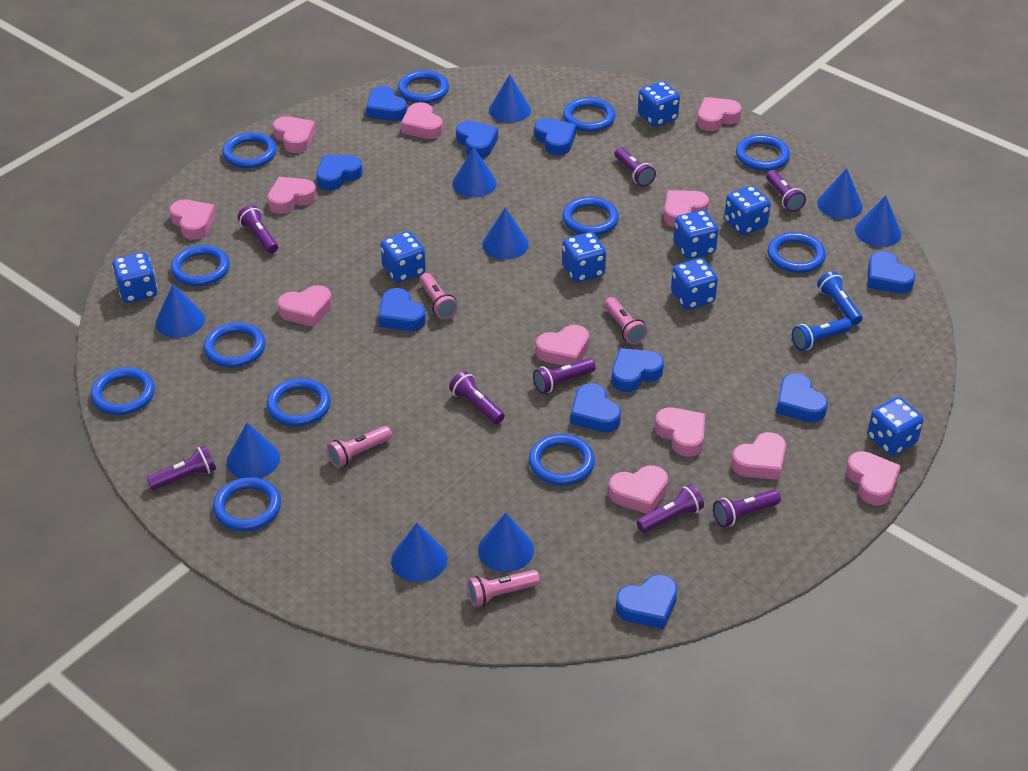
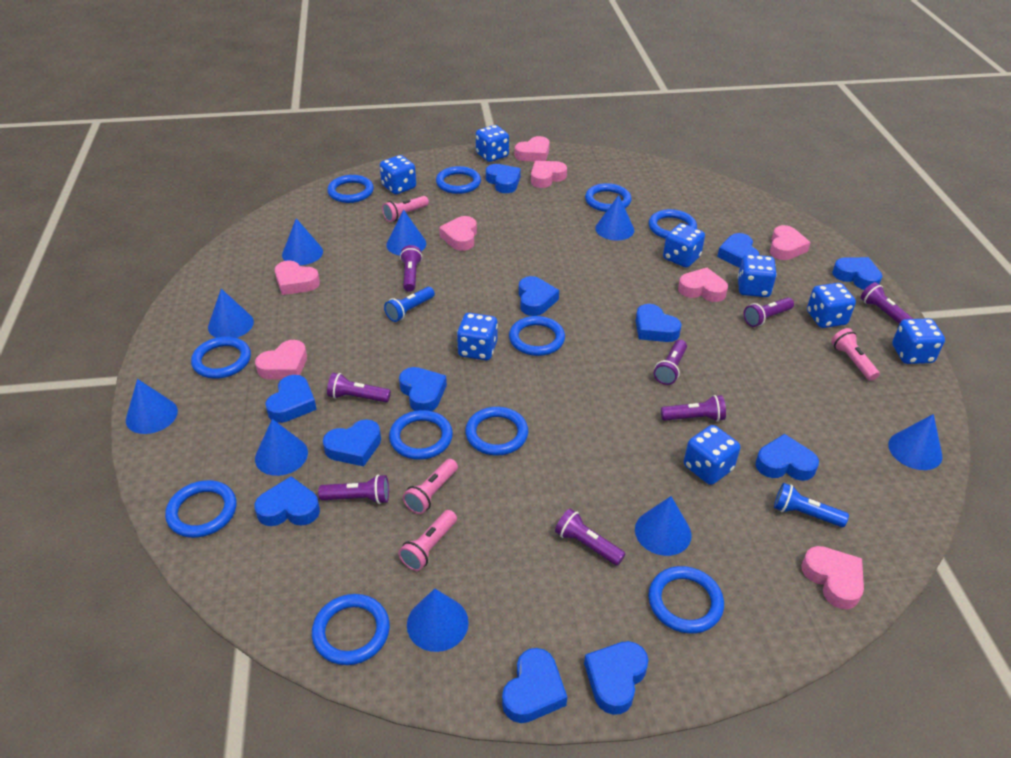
blue heart: [316,155,363,191] [366,86,407,121] [378,288,426,331] [456,121,498,158] [534,118,576,155] [570,383,621,432] [612,348,664,392] [616,575,677,629] [776,373,828,422] [868,251,915,294] = 10 -> [254,476,320,526] [265,375,317,423] [323,419,381,466] [399,367,447,411] [486,164,521,193] [502,648,567,723] [519,276,559,316] [584,641,648,715] [636,304,682,342] [717,233,759,268] [755,434,819,481] [832,257,882,290] = 12
blue ring: [91,367,155,415] [171,245,230,286] [203,322,266,368] [213,477,281,531] [222,132,277,168] [267,378,331,426] [398,70,449,103] [529,434,595,485] [562,197,619,235] [563,97,616,132] [736,135,790,171] [768,232,826,273] = 12 -> [165,480,236,538] [191,336,251,379] [312,594,390,665] [327,175,374,203] [389,410,453,460] [436,166,481,194] [465,407,528,456] [509,316,565,356] [585,183,631,212] [648,566,724,634] [649,209,697,239] = 11
pink heart: [169,200,216,240] [268,177,317,214] [273,116,316,153] [277,285,332,327] [401,102,443,139] [536,325,589,366] [608,465,668,514] [655,407,705,457] [664,190,709,227] [697,97,742,131] [731,432,786,480] [846,451,901,506] = 12 -> [255,340,307,379] [275,260,320,295] [439,216,477,251] [515,136,550,162] [531,161,567,188] [678,268,728,302] [770,225,811,260] [801,546,864,609] = 8

